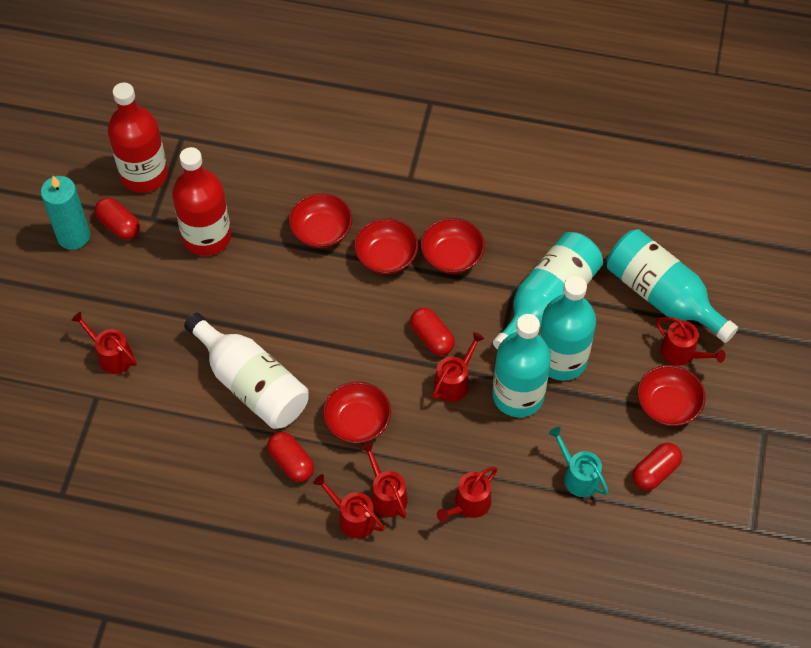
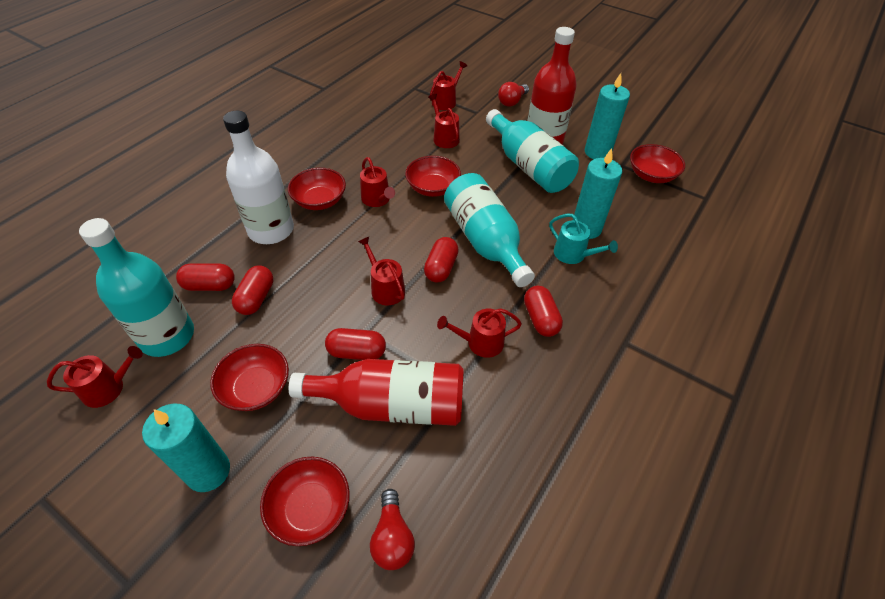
red capsule: [95,198,140,240] [267,432,314,482] [410,308,455,355] [633,442,682,490] = 4 -> [176,263,235,291] [232,266,273,315] [325,328,386,360] [424,237,459,283] [524,286,563,337] = 5
red light bulb: none = 0 -> [370,489,415,570] [498,82,529,107] = 2
turquoise bottle: [492,314,551,417] [493,232,603,349] [539,276,596,381] [606,229,738,343] = 4 -> [79,218,194,357] [444,173,535,287] [486,109,579,193] = 3
turquoise candle: [41,176,90,250] = 1 -> [142,403,230,492] [573,148,622,239] [585,73,630,159] = 3

